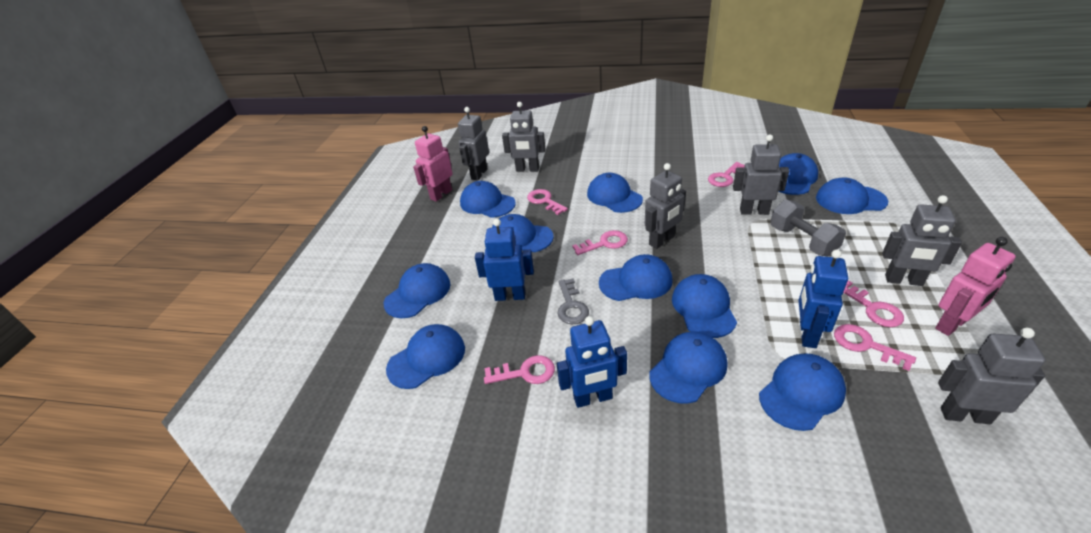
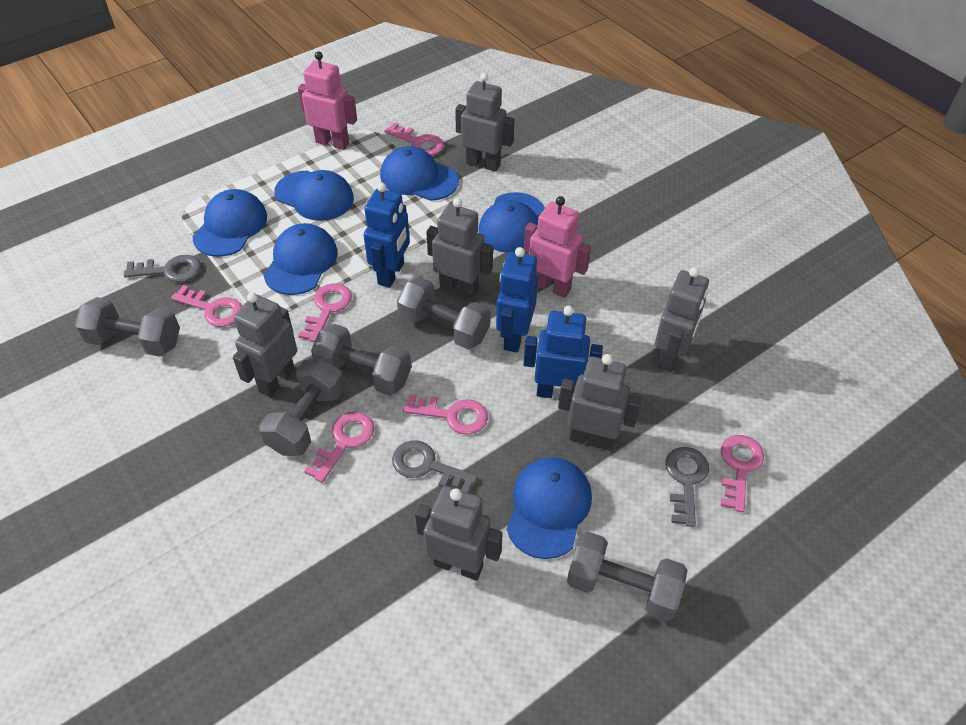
blue cap: [384,263,451,318] [386,324,465,389] [460,181,516,218] [492,214,554,252] [587,173,643,213] [599,254,673,301] [649,331,727,404] [672,274,737,338] [759,354,846,431] [778,153,818,195] [816,177,888,214] = 11 -> [192,189,267,257] [263,223,338,295] [274,170,354,221] [380,146,459,201] [478,192,545,253] [507,457,592,559] = 6
grey dumbbell: [770,200,846,256] = 1 -> [75,297,180,357] [259,358,345,456] [311,324,411,396] [397,277,491,350] [567,532,688,621] = 5
grey key: [557,278,589,324] = 1 -> [124,255,201,282] [392,440,477,493] [665,447,709,527] = 3

